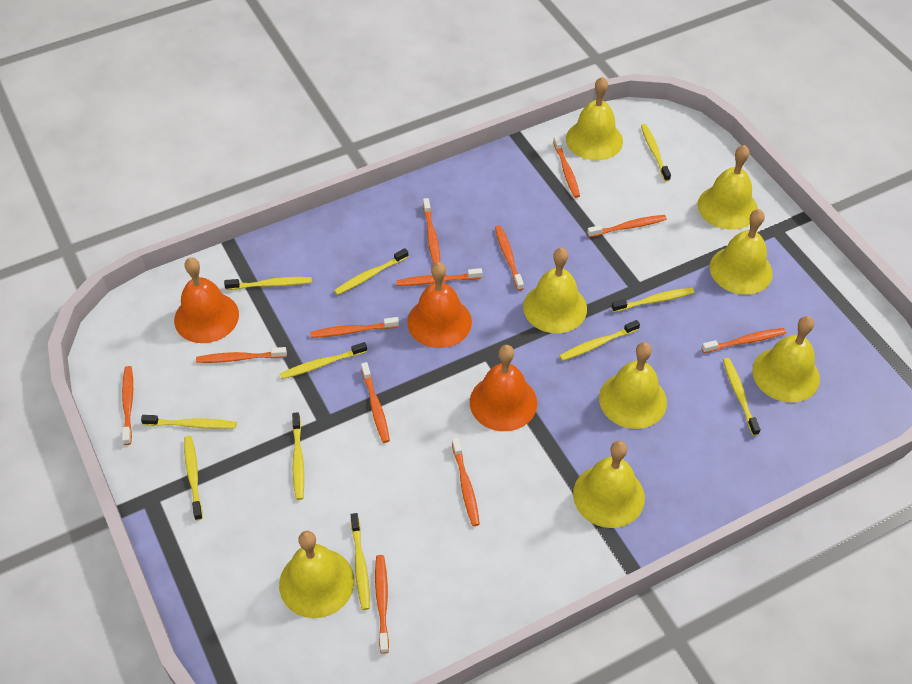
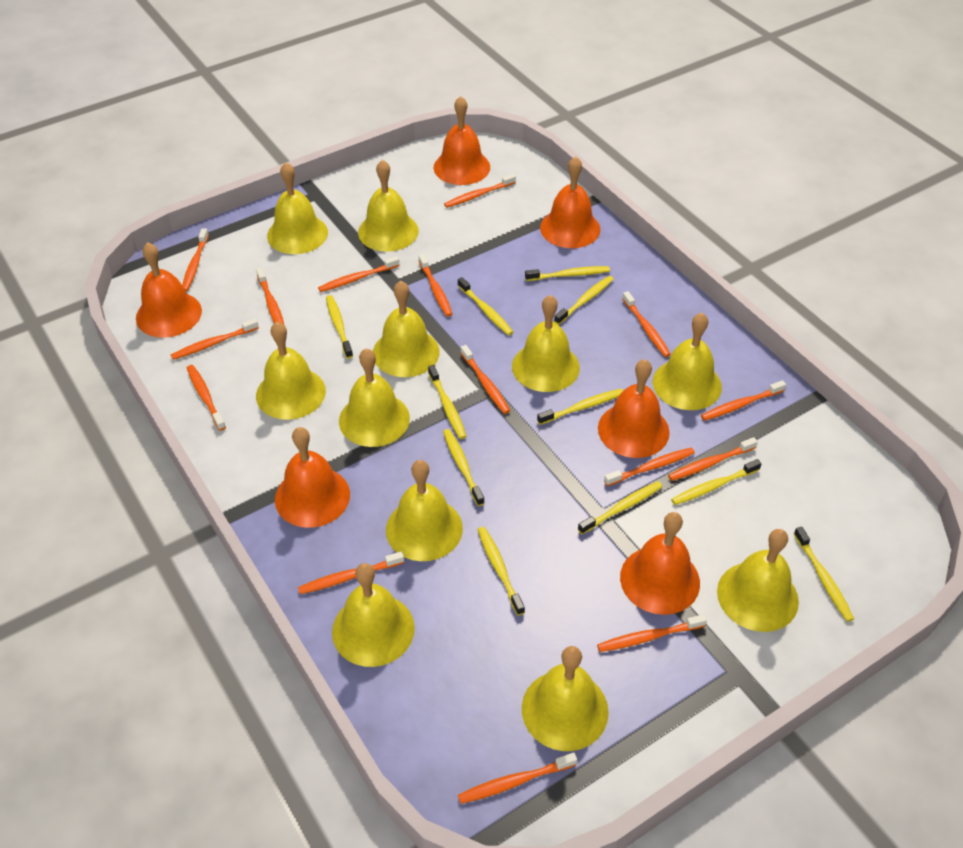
orange bell: [174,257,239,343] [407,262,472,348] [470,345,537,431] = 3 -> [136,242,202,338] [275,427,350,528] [433,96,490,185] [540,157,600,248] [598,359,670,458] [620,512,700,615] = 6
orange toothbrush: [122,366,133,445] [196,347,287,363] [310,317,399,338] [361,362,390,443] [375,555,389,654] [397,268,482,286] [423,198,440,264] [452,437,480,526] [495,225,524,291] [553,136,580,198] [587,215,667,237] [702,328,786,353] = 12 -> [171,318,259,360] [182,228,209,291] [187,365,226,431] [256,268,285,326] [298,551,404,594] [318,256,399,292] [419,254,452,317] [444,174,516,208] [458,753,577,804] [461,345,510,414] [597,614,707,652] [604,448,695,486] [622,291,671,357] [668,437,758,481] [701,380,786,421] = 15
yellow bell: [279,531,354,618] [523,248,587,333] [566,77,623,160] [573,441,645,528] [599,342,667,429] [697,145,758,230] [710,209,773,295] [752,316,820,403] = 8 -> [256,322,326,420] [267,162,328,254] [332,563,415,667] [339,348,410,447] [358,159,419,252] [373,281,440,377] [386,460,463,561] [512,295,580,392] [522,646,609,751] [653,313,722,410] [717,529,799,632] = 11

